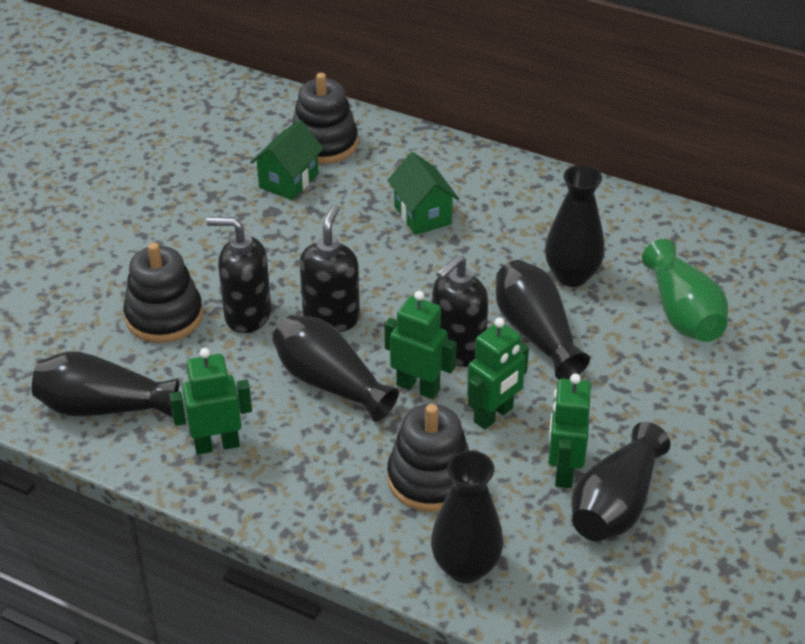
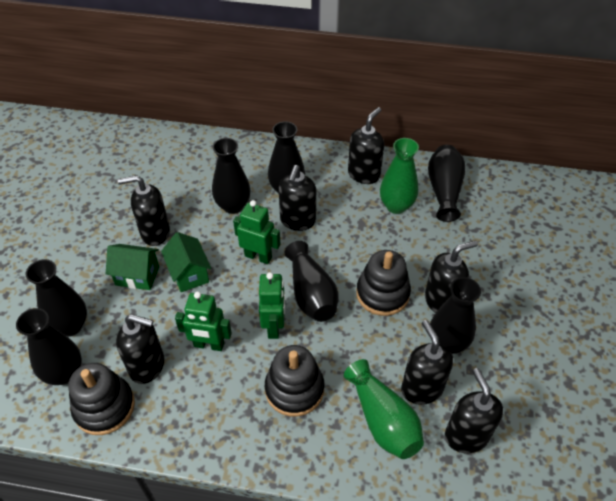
black soap dispenser: [206,217,271,333] [299,204,360,332] [432,255,488,367] = 3 -> [116,314,165,384] [118,175,170,246] [279,165,316,231] [348,107,384,184] [401,320,453,405] [425,240,478,313] [445,368,503,453] = 7
black vase: [32,351,179,418] [272,315,399,422] [431,450,503,583] [496,260,590,379] [545,165,605,287] [571,422,671,541] = 6 -> [16,308,82,385] [25,259,87,336] [212,138,251,214] [268,121,305,194] [285,241,339,322] [428,145,466,222] [430,277,481,354] = 7
green robot: [170,348,252,455] [385,291,456,399] [467,318,529,429] [548,374,591,488] = 4 -> [175,291,232,351] [233,200,281,264] [259,272,285,339] = 3
green vase: [642,239,728,342] = 1 -> [344,359,424,459] [380,138,419,214] = 2

